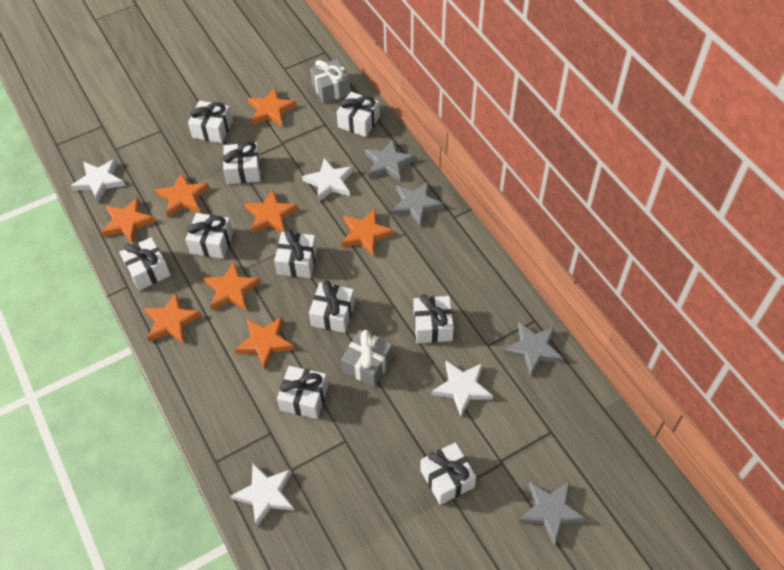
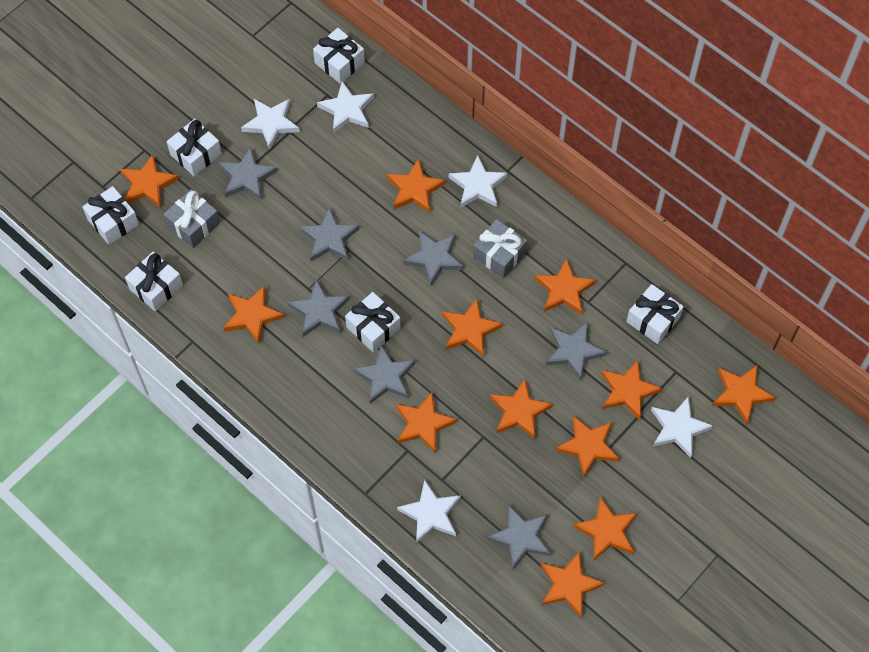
grey star: [365,139,415,182] [391,182,444,227] [503,322,563,377] [519,482,586,545] = 4 -> [219,147,278,201] [288,279,349,337] [299,207,359,261] [353,345,415,404] [403,231,463,286] [487,505,551,569] [546,322,607,381] = 7
orange star: [101,197,156,244] [144,293,202,344] [155,173,209,217] [204,262,261,311] [235,317,295,369] [244,189,298,234] [248,87,296,127] [341,209,394,256] = 8 -> [120,154,179,208] [223,286,284,344] [387,159,445,213] [396,392,457,452] [442,299,503,357] [490,379,553,439] [535,258,596,315] [541,551,605,617] [555,415,619,477] [573,496,637,561] [601,360,662,420] [712,365,776,424] = 12
white gift: [119,237,171,291] [186,213,233,259] [188,101,233,143] [223,141,261,184] [274,229,317,278] [277,366,328,419] [309,281,355,333] [337,92,380,137] [413,294,454,343] [420,442,476,505] = 10 -> [82,186,139,245] [125,252,183,311] [167,119,222,176] [313,28,365,84] [345,292,401,353] [626,284,684,344] = 6
white star: [71,159,125,202] [231,463,294,527] [302,158,353,202] [432,361,493,416] = 4 -> [241,99,300,149] [317,81,374,134] [397,480,461,544] [449,155,508,207] [651,396,713,458] = 5

